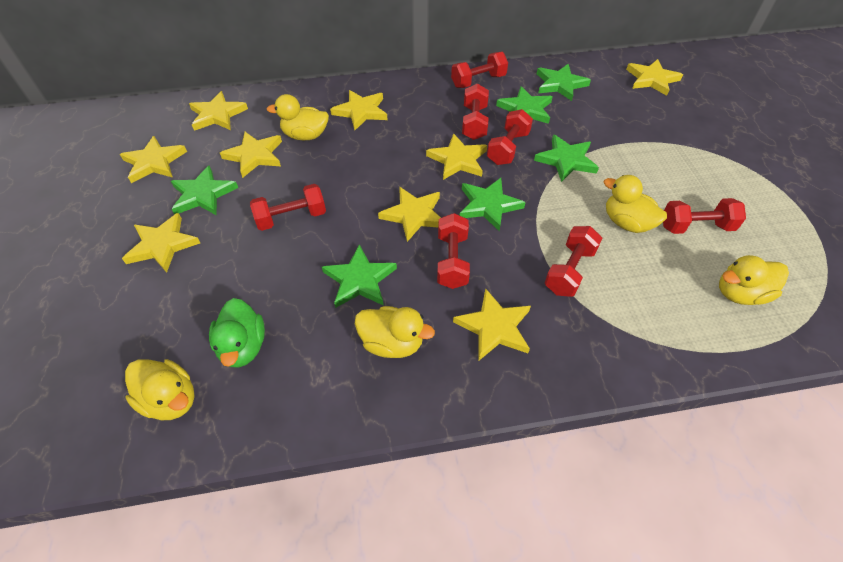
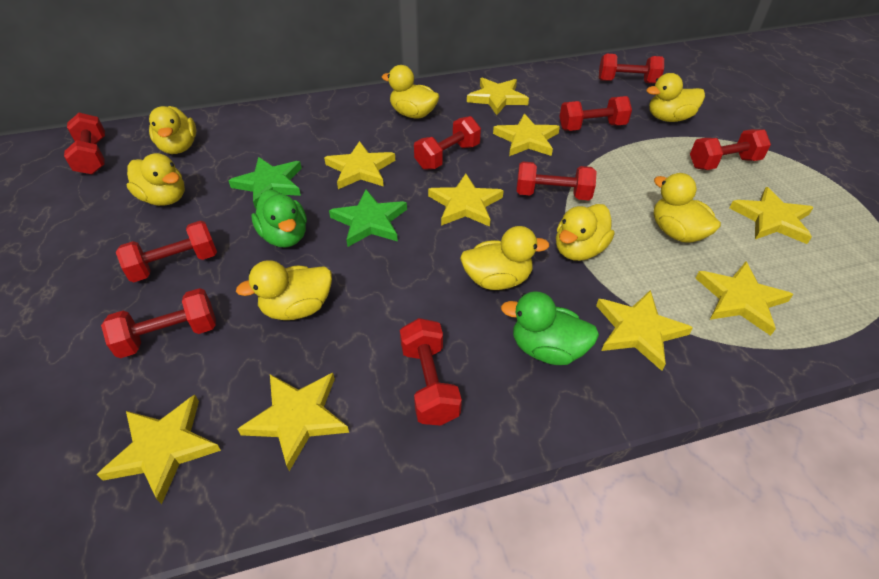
green duck: [209,298,265,367] = 1 -> [252,190,307,248] [501,291,599,365] = 2
green star: [171,165,238,215] [322,244,397,308] [460,178,526,231] [496,86,553,124] [534,135,599,182] [537,64,591,101] = 6 -> [228,157,302,209] [329,190,407,247] = 2
red dumbbell: [250,184,326,231] [437,213,470,289] [451,52,508,88] [462,84,489,140] [487,109,533,165] [545,226,602,297] [663,198,746,234] = 7 -> [64,113,105,175] [101,288,216,358] [116,221,217,282] [400,318,462,426] [414,116,481,170] [516,162,597,200] [559,96,632,131] [599,54,664,83] [690,129,771,170] = 9
yellow duck: [125,359,195,420] [267,94,329,140] [355,306,435,358] [604,175,667,233] [719,255,789,305] = 5 -> [127,153,185,206] [149,106,196,154] [236,260,332,320] [382,65,440,119] [460,226,549,290] [556,204,614,261] [646,73,705,122] [654,173,721,242] = 8

